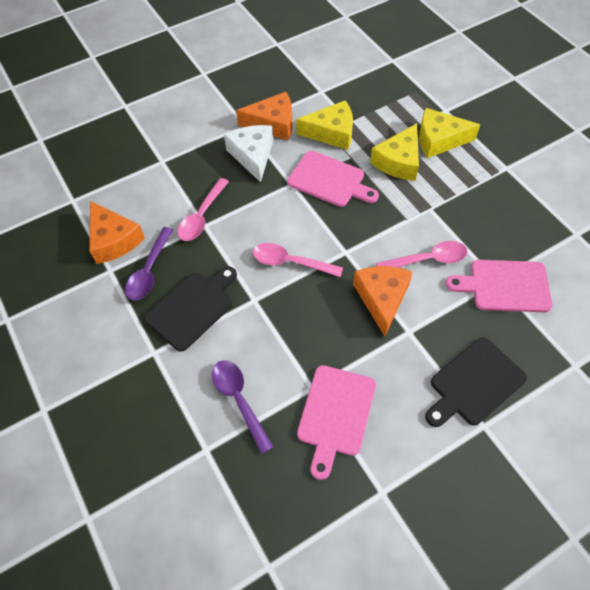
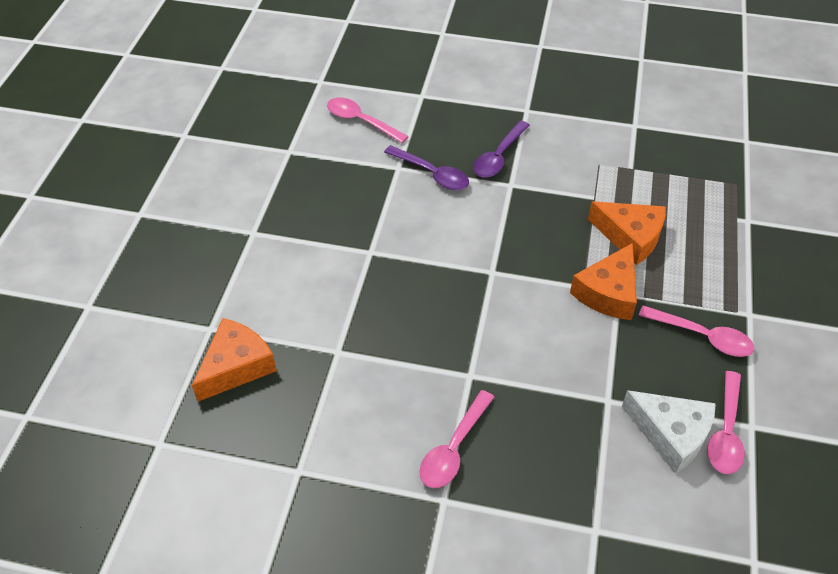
black cutting board: [144,266,237,352] [425,337,527,427] = 2 -> none = 0
pink cutting board: [287,151,379,207] [297,365,376,480] [446,260,553,312] = 3 -> none = 0
pink spoon: [177,178,229,241] [253,243,343,277] [376,241,467,268] = 3 -> [327,98,409,143] [419,390,494,488] [638,305,754,357] [707,371,745,474] = 4
yellow cheese: [296,100,353,150] [370,123,419,181] [419,108,480,158] = 3 -> none = 0

